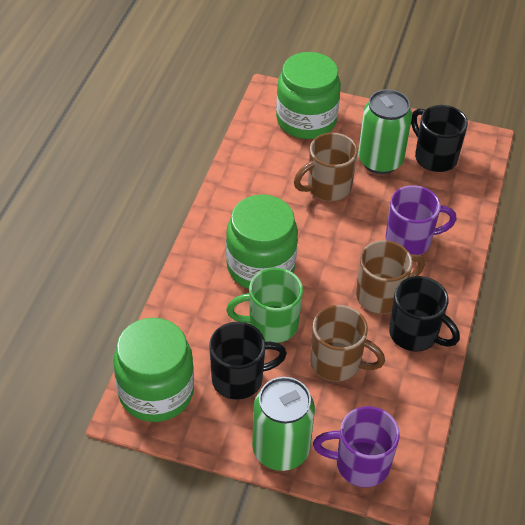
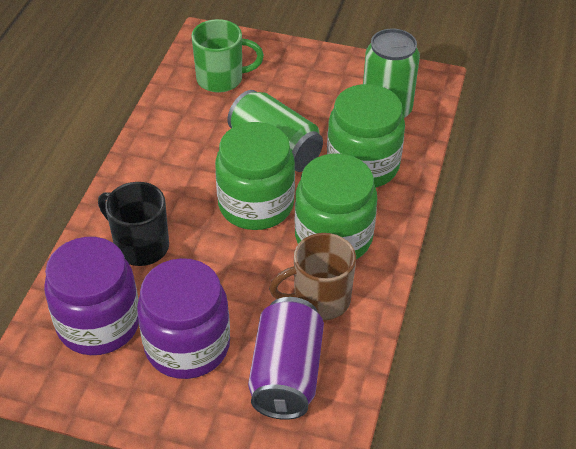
black mug: [209,322,287,400] [389,276,460,352] [411,105,468,172] = 3 -> [98,182,169,266] = 1
brown mug: [294,133,358,201] [310,305,385,382] [356,240,425,314] = 3 -> [269,233,356,320] = 1
purple can: none = 0 -> [248,297,324,420] = 1
purple jar: none = 0 -> [44,237,139,355] [137,258,230,379] = 2
purple mug: [313,406,400,487] [385,185,457,255] = 2 -> none = 0

